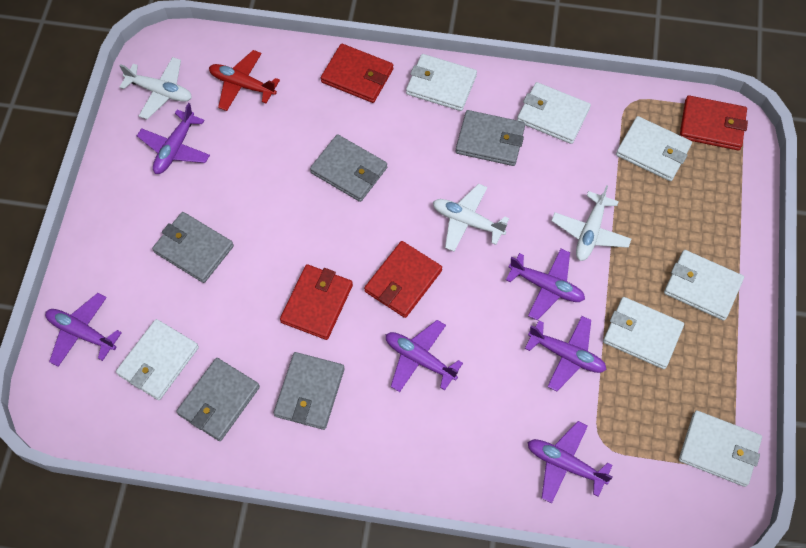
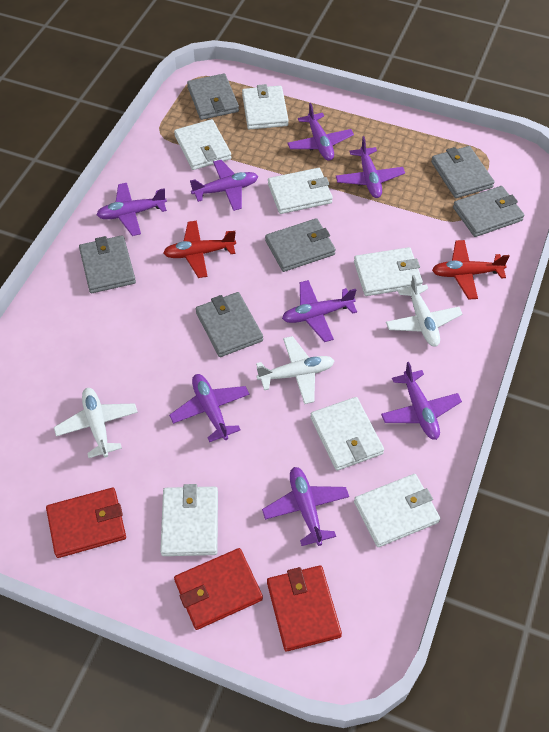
grey wallet: [152,212,234,283] [176,358,260,441] [274,352,345,430] [310,134,387,202] [456,110,525,166] = 5 -> [79,235,136,293] [187,73,239,120] [196,292,263,357] [265,218,336,272] [431,146,495,198] [453,186,524,237] = 6
purple plane: [45,293,122,367] [137,103,210,174] [386,320,463,392] [506,249,585,320] [525,316,607,391] [528,421,613,503] = 6 -> [96,183,167,236] [169,374,250,442] [190,160,258,211] [262,467,349,546] [282,280,357,342] [287,103,354,161] [336,136,405,198] [381,362,462,440] = 8
red plane: [209,50,280,111] = 1 -> [163,221,236,278] [432,240,510,300] = 2
red wallet: [280,264,353,340] [321,44,393,103] [364,241,442,318] [680,95,748,150] = 4 -> [46,488,126,558] [174,548,263,630] [267,565,342,651] = 3

